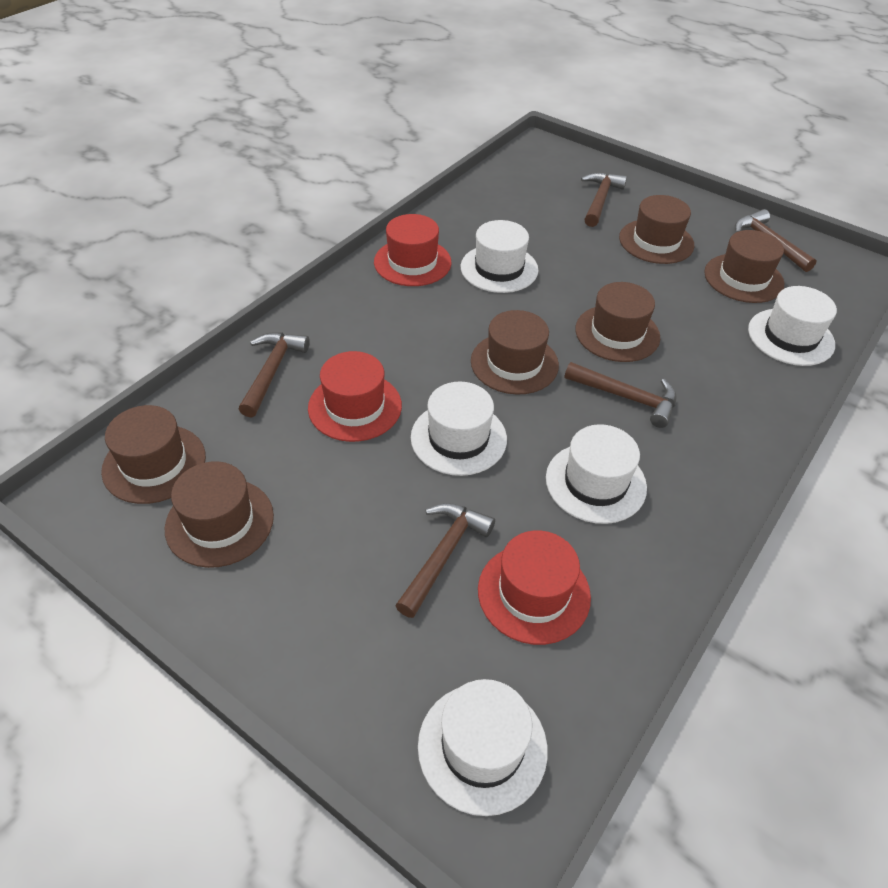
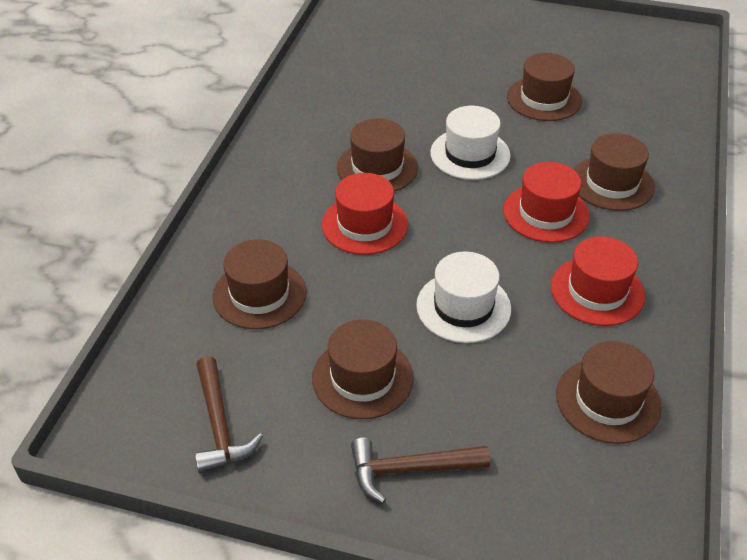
brown hammer: [239,332,310,418] [395,503,495,618] [564,362,677,428] [581,172,627,227] [735,209,817,272] = 5 -> [195,356,263,474] [351,438,490,503] = 2
white hat: [411,382,507,476] [418,679,548,816] [461,220,538,293] [546,424,647,524] [748,286,837,366] = 5 -> [416,252,511,343] [430,106,511,180] = 2

